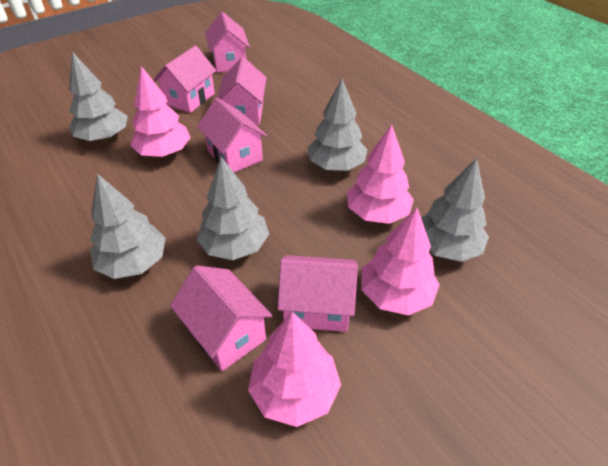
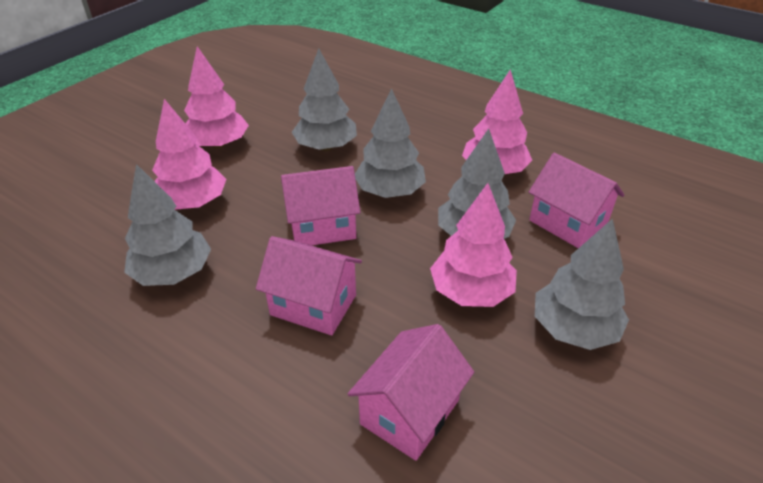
pink house: [153,46,217,113] [170,265,272,371] [197,98,267,173] [205,12,250,73] [217,57,267,125] [277,255,358,332] = 6 -> [256,236,362,335] [281,166,361,246] [348,324,474,461] [529,153,624,248] = 4

